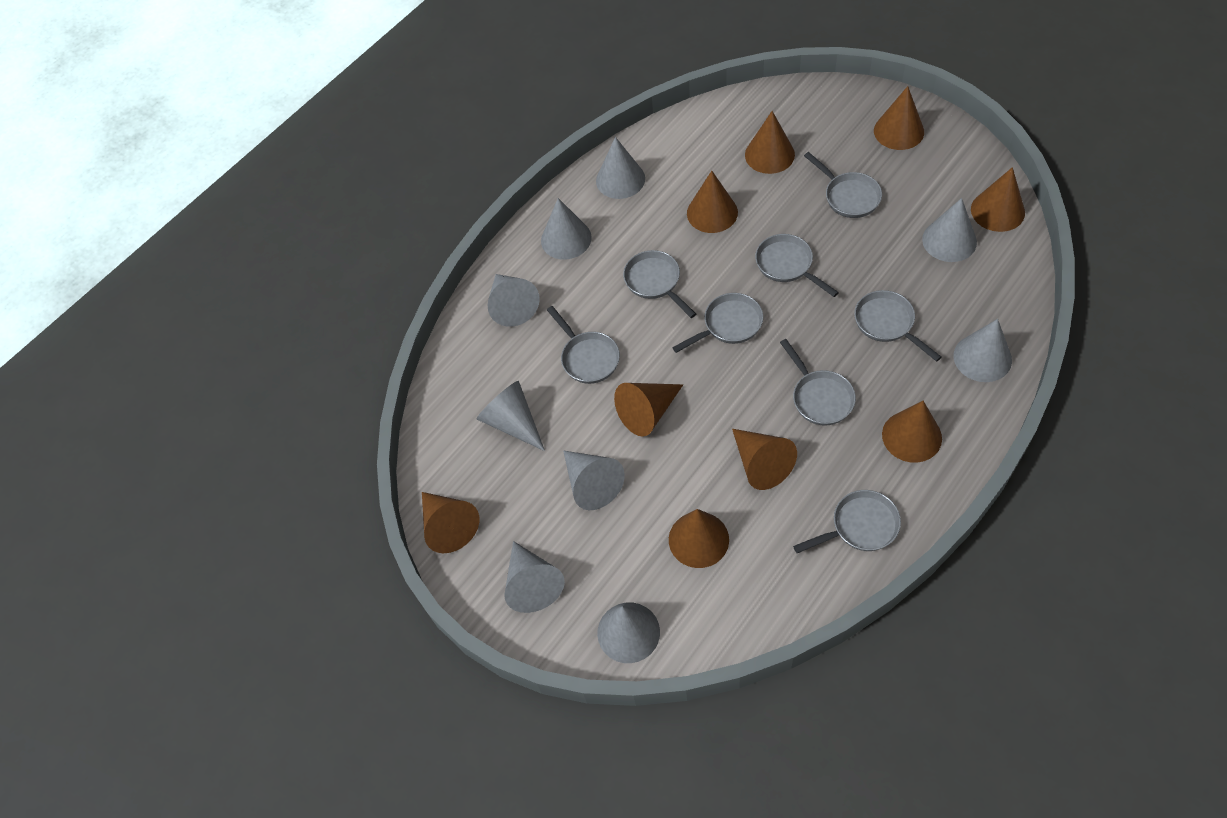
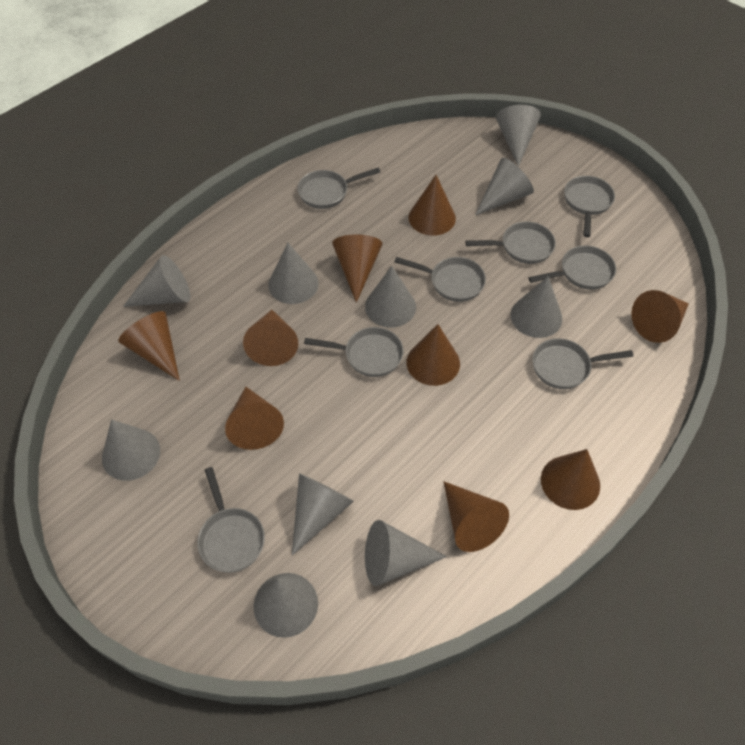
grey cone: [477,381,545,451] [487,274,540,327] [504,541,565,613] [541,198,592,260] [563,450,625,510] [596,137,645,199] [597,603,660,663] [922,198,977,262] [954,319,1012,382] = 9 -> [102,419,160,481] [123,255,191,307] [254,573,318,638] [268,243,319,304] [292,473,354,556] [365,266,416,328] [365,520,447,586] [475,158,534,215] [496,105,541,167] [511,276,562,338] = 10

